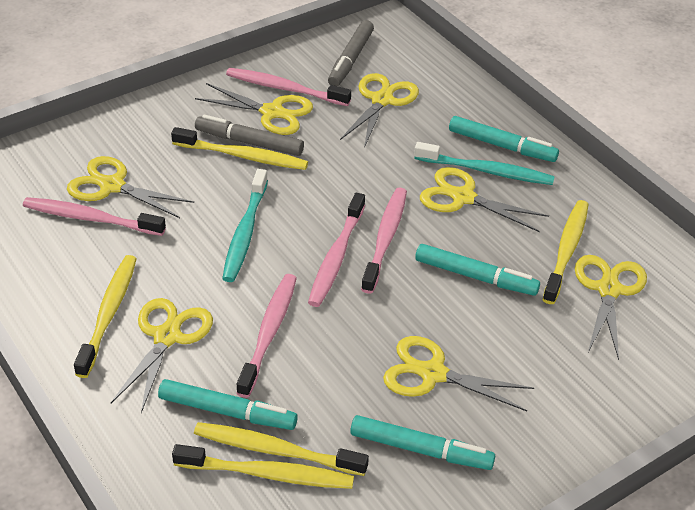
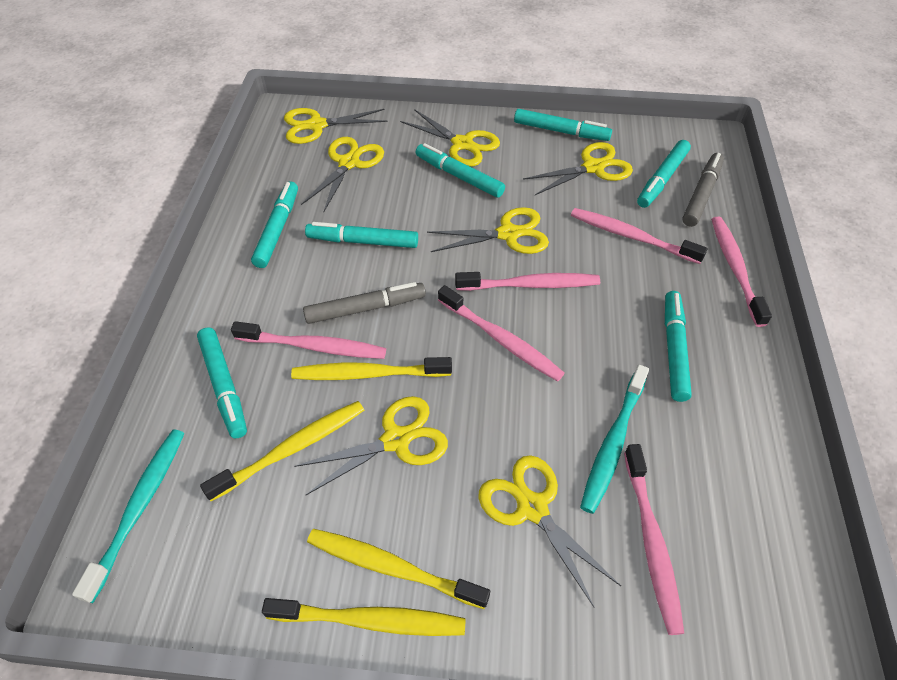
pink toothbrush: [23,197,166,236] [226,68,351,106] [236,274,297,398] [308,193,365,307] [361,187,407,294] = 5 -> [231,321,386,359] [438,285,565,381] [455,272,600,291] [571,208,708,264] [624,444,684,635] [711,217,772,327] = 6
turquoise marker: [158,379,298,430] [350,415,495,470] [415,244,540,296] [449,116,559,162] = 4 -> [197,328,247,438] [251,181,298,268] [305,222,418,248] [415,143,505,198] [514,109,612,141] [637,140,691,208] [665,291,692,402] = 7
yellow toothbrush: [74,255,137,378] [171,127,308,170] [172,444,354,489] [194,422,369,476] [543,200,589,304] = 5 -> [200,401,364,501] [262,598,466,636] [291,357,452,380] [307,529,490,609] = 4

